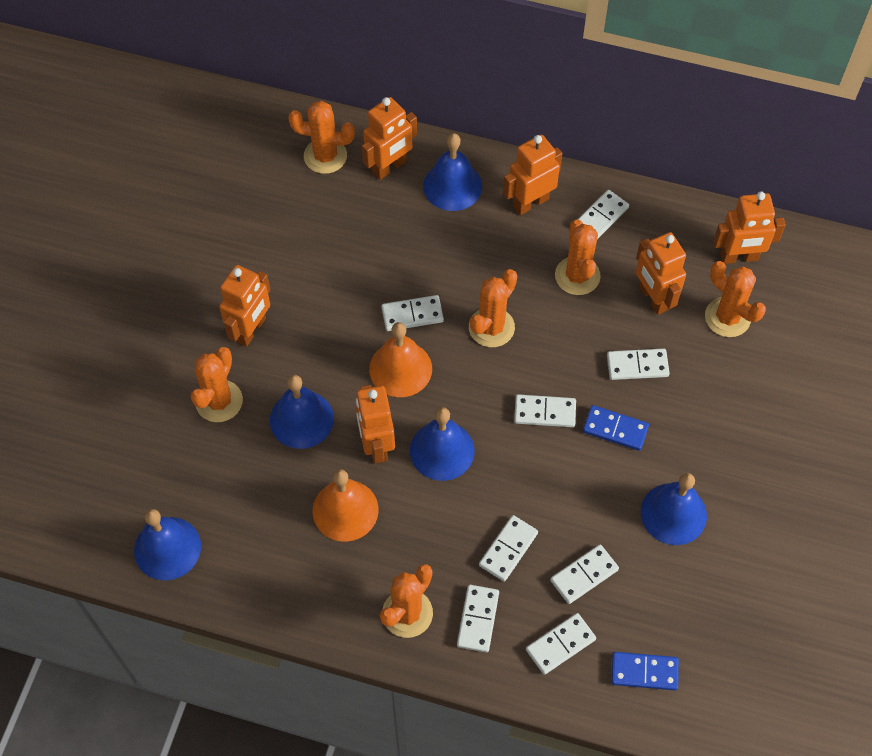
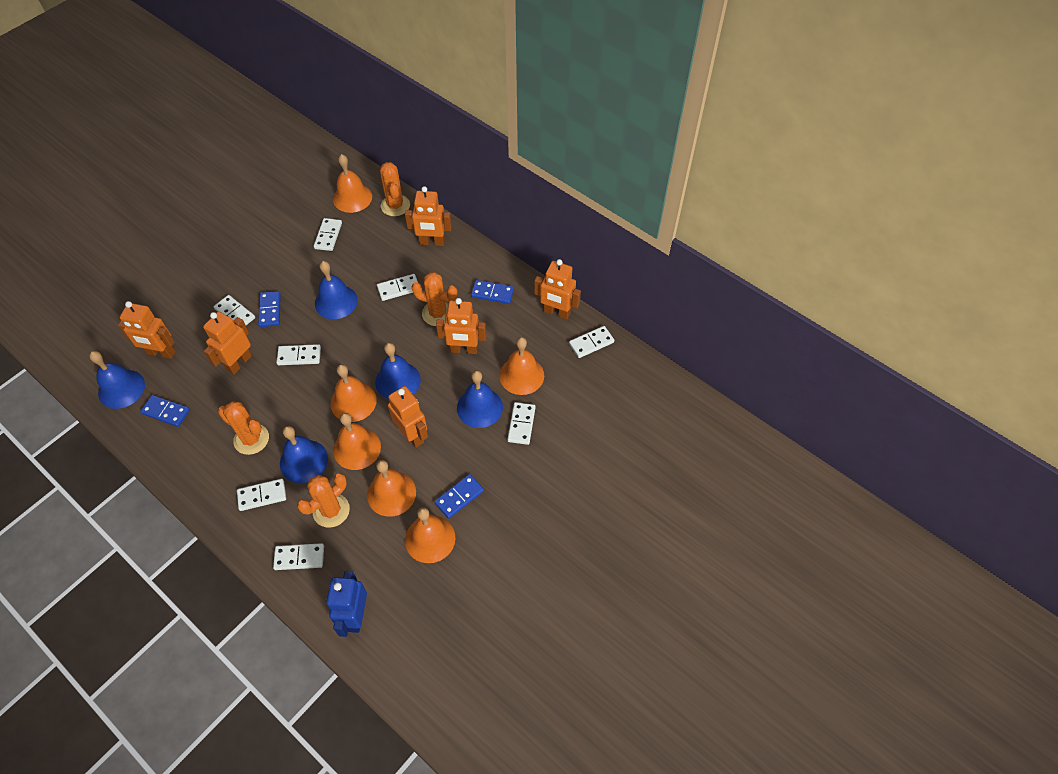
blue domino: [583,405,649,451] [611,652,679,690] = 2 -> [140,395,190,427] [258,291,281,327] [434,474,484,519] [471,280,514,304] = 4
blue robot: none = 0 -> [326,571,367,637] = 1
orange bell: [312,469,379,542] [369,322,432,397] = 2 -> [330,364,377,422] [333,154,372,213] [333,413,381,470] [367,460,416,517] [405,507,455,563] [499,337,544,395] = 6
orange cactus: [191,347,243,422] [288,101,355,174] [380,564,433,638] [469,269,517,347] [555,220,601,295] [705,261,766,337] = 6 -> [218,401,269,455] [297,473,350,528] [380,162,410,216] [411,272,457,326] = 4

